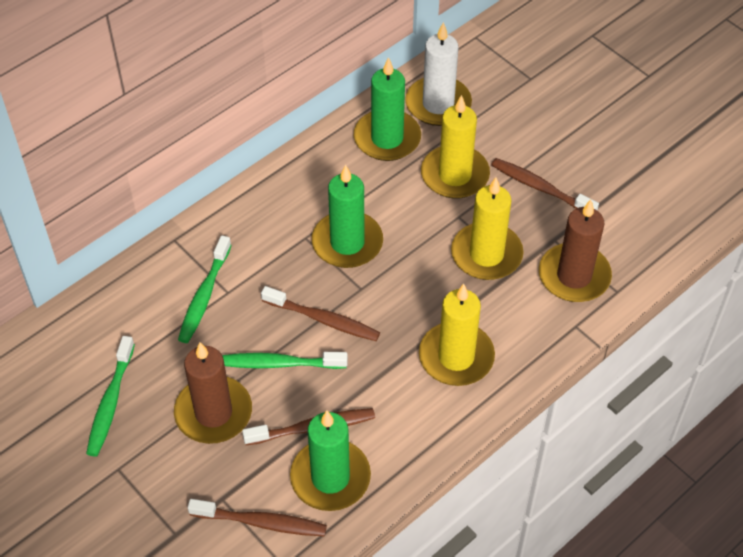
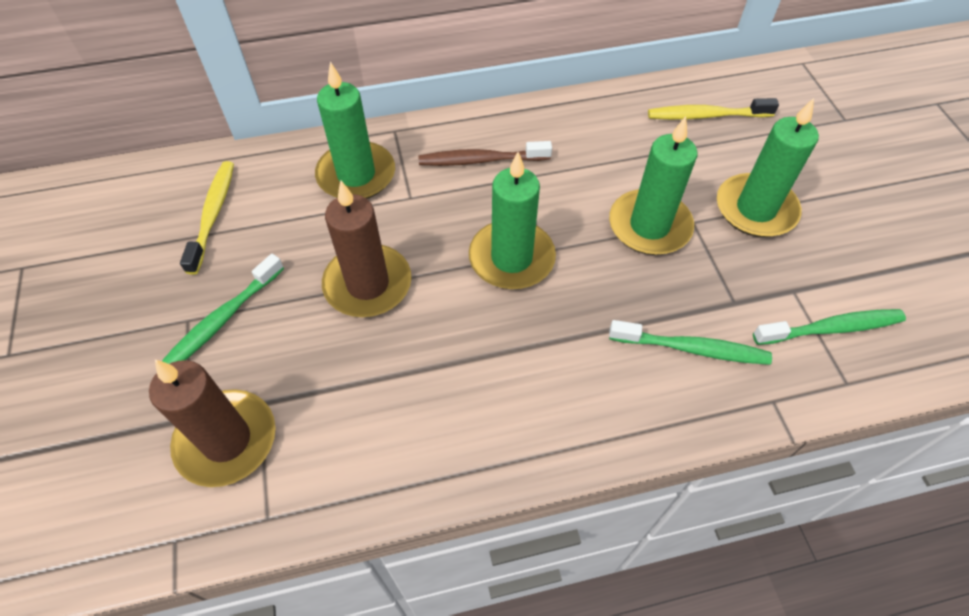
brown toothbrush: [188,499,327,536] [242,408,375,445] [261,286,380,341] [491,158,599,210] = 4 -> [419,141,552,166] = 1
green candle: [290,411,371,511] [312,165,383,268] [354,57,421,161] = 3 -> [315,62,395,199] [469,152,556,289] [609,116,697,255] [717,98,819,237] = 4
white candle: [405,22,472,126] = 1 -> none = 0
yellow candle: [419,284,495,386] [421,95,490,199] [451,177,523,280] = 3 -> none = 0
yellow toothbrush: none = 0 -> [180,161,234,275] [648,98,779,120] = 2

